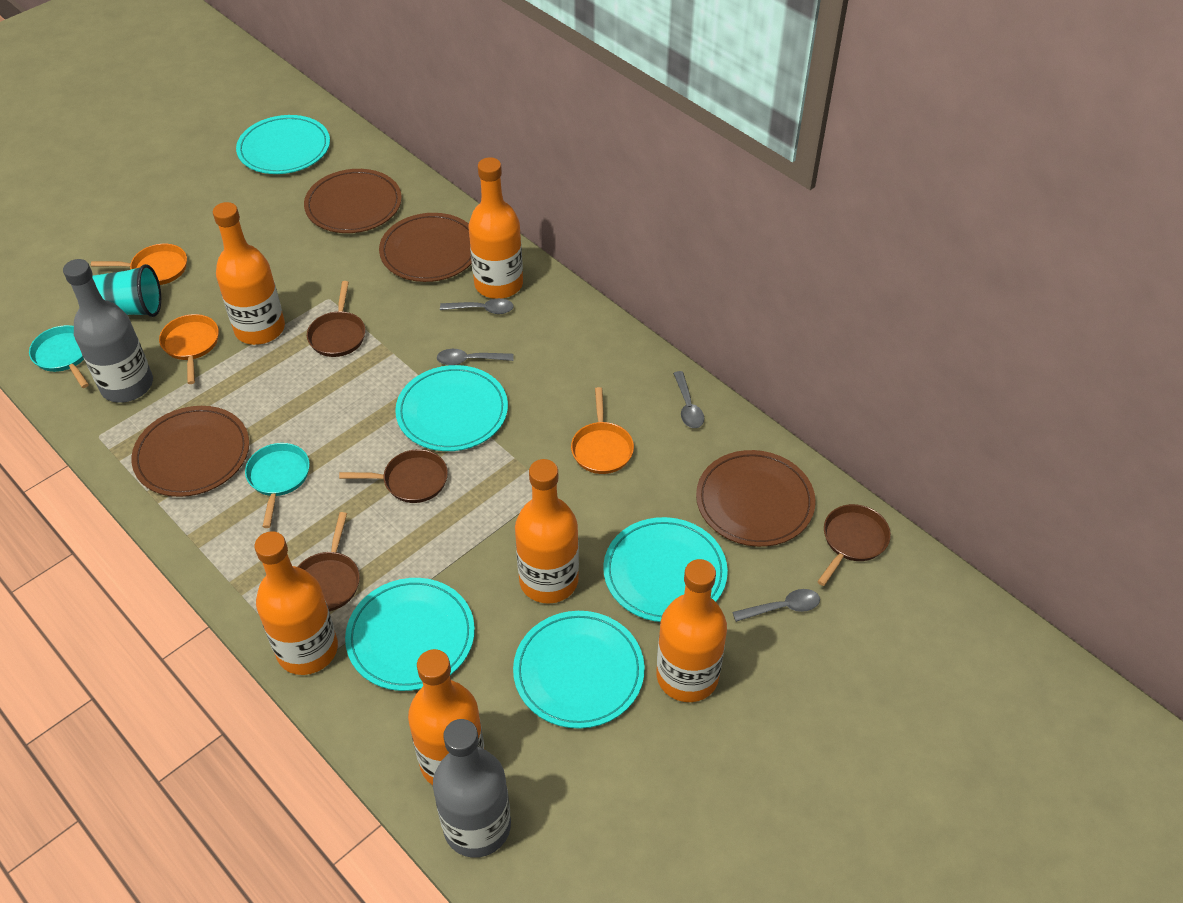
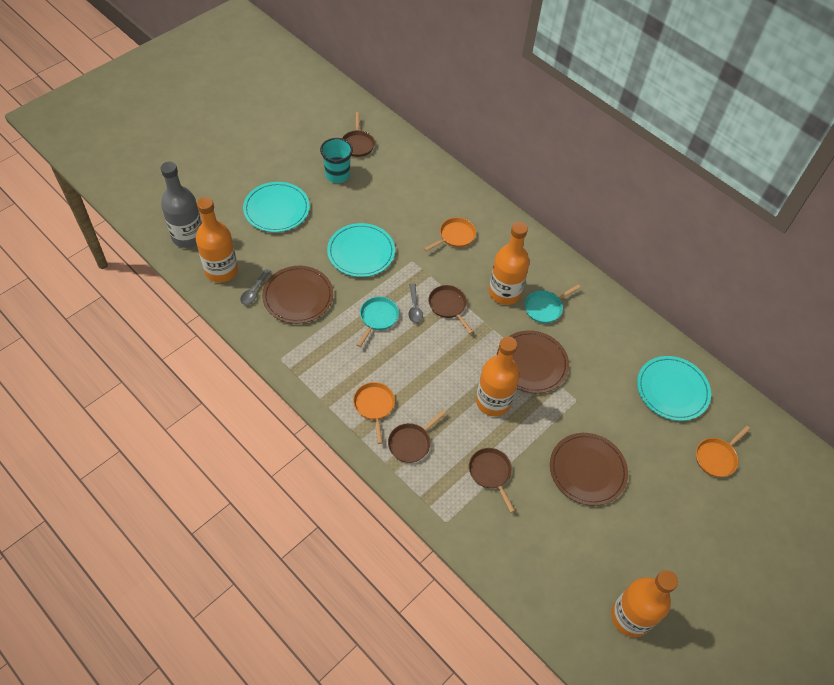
brown plate: [131,406,249,497] [304,169,402,233] [379,213,472,282] [696,450,815,547] = 4 -> [262,266,333,324] [497,330,569,394] [550,433,628,506] = 3
grey bottle: [63,259,153,403] [433,719,511,858] = 2 -> [161,162,202,248] = 1
grey spoon: [437,349,514,365] [440,298,514,314] [673,371,704,428] [733,589,820,622] = 4 -> [240,269,271,305] [409,283,423,323] = 2
orange bottle: [213,202,285,345] [254,531,338,675] [408,649,484,785] [469,157,523,299] [515,459,579,604] [656,559,727,702] = 6 -> [196,197,238,283] [476,336,520,416] [489,222,530,305] [611,570,678,637] = 4
turquoise plate: [236,115,330,174] [345,578,475,691] [395,365,508,451] [513,611,645,729] [603,517,728,622] = 5 -> [243,182,310,232] [327,223,395,277] [637,356,711,421] = 3

